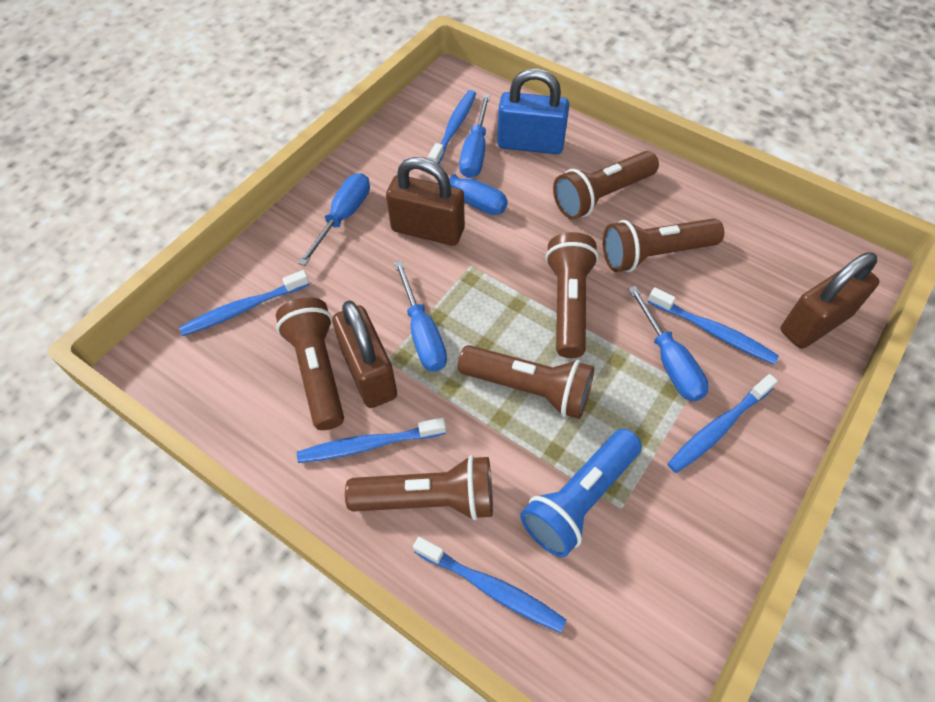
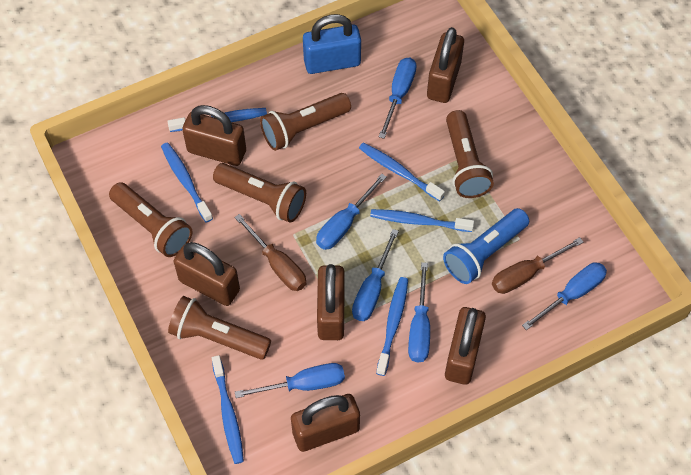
blue screwdriver: [298,173,370,266] [394,260,447,371] [405,157,508,215] [459,94,490,178] [628,286,709,401] = 5 -> [235,363,345,398] [316,174,387,250] [352,229,399,321] [379,58,417,139] [408,262,430,362] [522,262,607,330] = 6
brown flashlight: [276,297,344,430] [345,455,493,520] [458,345,594,419] [545,232,599,358] [553,151,659,219] [603,218,724,272] = 6 -> [109,182,193,257] [168,296,271,360] [213,163,306,223] [260,93,351,151] [446,110,494,198] = 5
brown padlock: [332,301,397,408] [386,157,465,246] [780,253,879,349] = 3 -> [174,242,240,306] [182,105,246,166] [291,394,360,452] [317,264,345,340] [427,27,464,103] [445,307,486,385] = 6
brown screwdriver: none = 0 -> [234,214,306,291] [492,237,584,294] = 2

